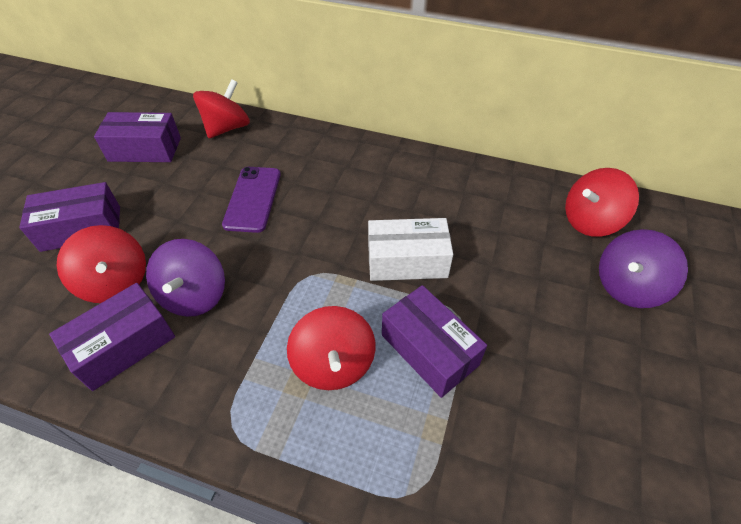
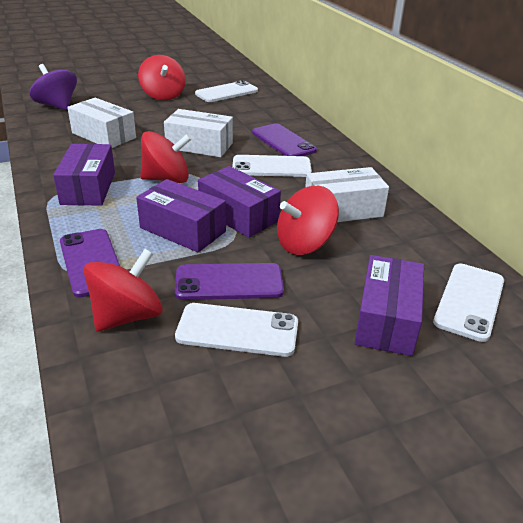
purple phone: [222,167,281,233] = 1 -> [60,229,120,298] [175,263,284,300] [252,123,317,156] = 3
purple spinning top: [146,239,225,317] [599,229,688,308] = 2 -> [30,64,77,110] = 1
white box: [368,218,453,281] = 1 -> [67,98,136,148] [164,109,233,157] [305,167,389,222] = 3
white phone: none = 0 -> [175,303,298,357] [195,80,258,102] [232,155,312,177] [433,263,504,342] = 4

